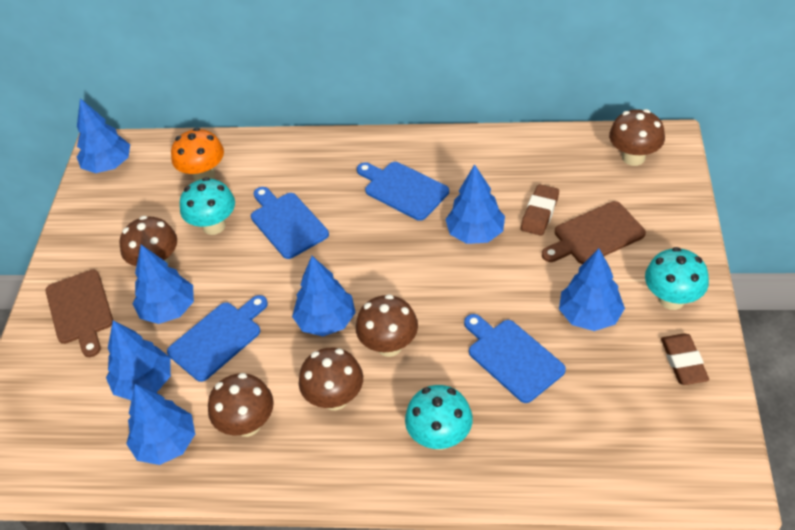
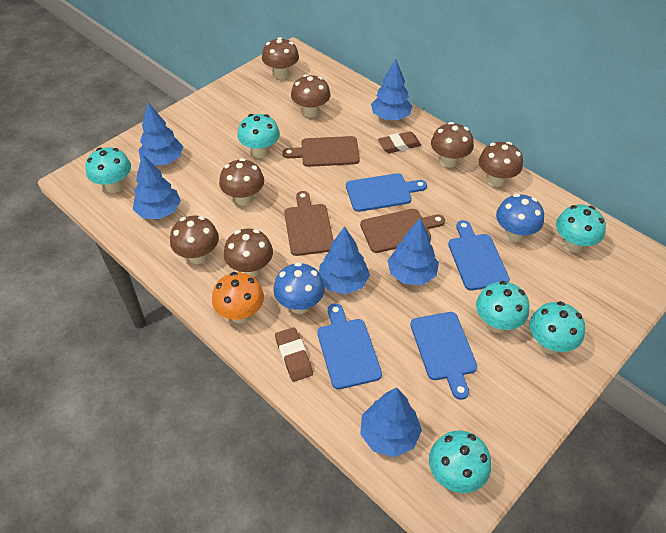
blue mushroom: none = 0 -> [273,262,325,314] [496,194,544,242] = 2
blue tree: [77,98,130,173] [106,320,171,400] [126,384,195,465] [133,245,194,324] [292,256,356,336] [445,164,505,244] [559,248,625,331] = 7 -> [133,154,181,219] [139,103,183,166] [319,226,370,294] [360,388,422,457] [371,59,412,120] [387,218,439,285] = 6
brown cutting board: [46,269,113,357] [542,201,646,264] = 2 -> [282,136,360,167] [284,191,334,256] [360,209,445,253] = 3
brown mushroom: [120,216,177,266] [208,373,274,437] [299,348,363,410] [356,294,418,357] [609,109,665,166] = 5 -> [170,216,219,264] [219,158,264,206] [224,229,273,277] [262,37,299,79] [291,74,331,118] [431,122,474,168] [479,142,523,187] = 7
turquoise mushroom: [180,177,235,235] [405,385,473,450] [645,247,709,310] = 3 -> [85,147,131,193] [238,114,280,158] [429,430,491,493] [476,281,529,333] [530,301,585,354] [556,204,606,253] = 6

